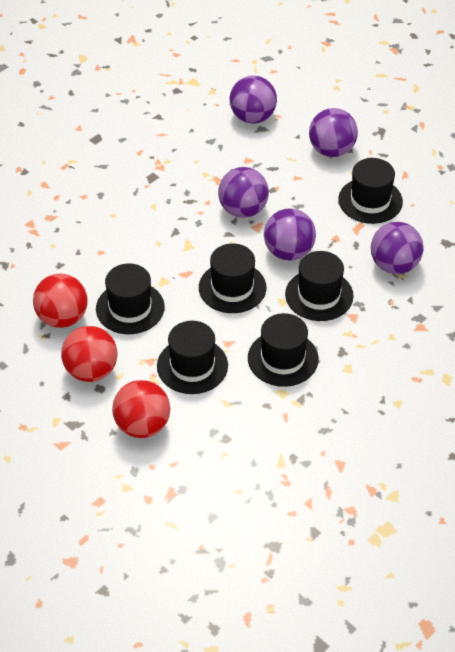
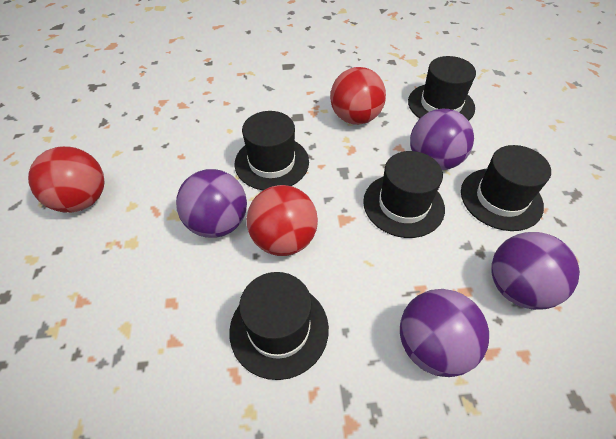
black hat: [96,263,165,334] [157,321,228,394] [199,243,266,313] [248,313,319,387] [285,251,354,321] [339,158,403,224] = 6 -> [229,272,329,380] [234,111,309,190] [363,151,445,238] [408,56,476,121] [461,145,551,231] = 5
purple ball: [218,167,269,218] [230,75,277,124] [264,208,316,261] [309,108,358,157] [371,222,424,274] = 5 -> [176,169,247,238] [400,289,489,377] [410,109,474,170] [491,232,580,310] = 4

